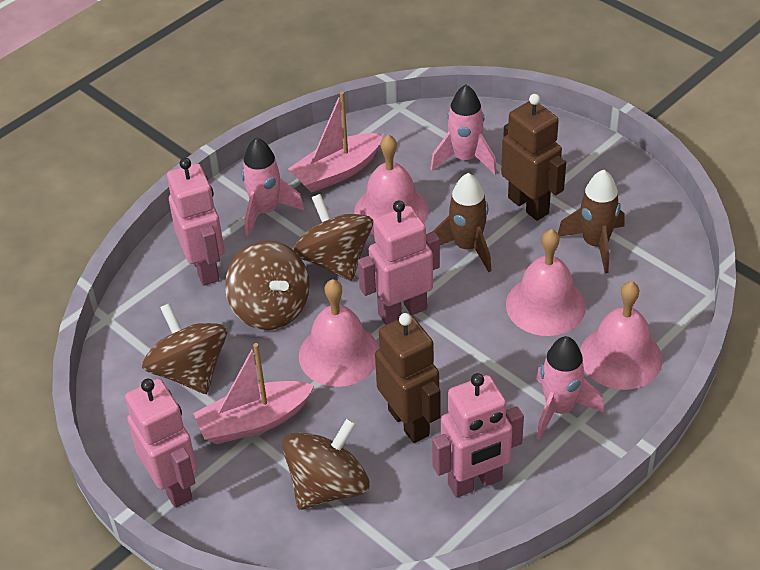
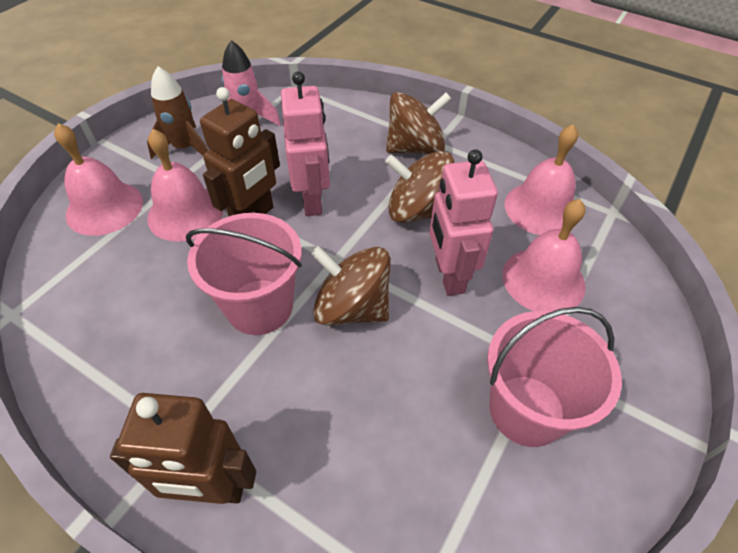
brown rocket: [432,173,491,272] [558,170,624,273] = 2 -> [147,66,208,159] = 1
brown spinning top: [142,303,227,394] [225,241,310,330] [282,418,369,510] [293,194,373,281] = 4 -> [311,246,391,326] [385,151,455,223] [386,92,451,154] = 3
pink boat: [193,343,314,444] [288,91,383,193] = 2 -> none = 0
pink bucket: none = 0 -> [186,213,302,335] [487,307,622,447] = 2
pink robot: [125,379,197,508] [167,158,224,286] [358,201,440,325] [432,373,524,498] = 4 -> [281,71,330,216] [429,149,498,296] = 2
pink rocket: [241,137,305,237] [430,85,497,175] [536,336,604,440] = 3 -> [222,40,281,126] = 1

